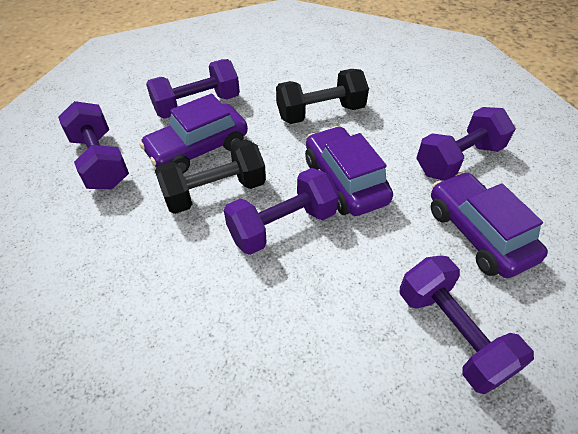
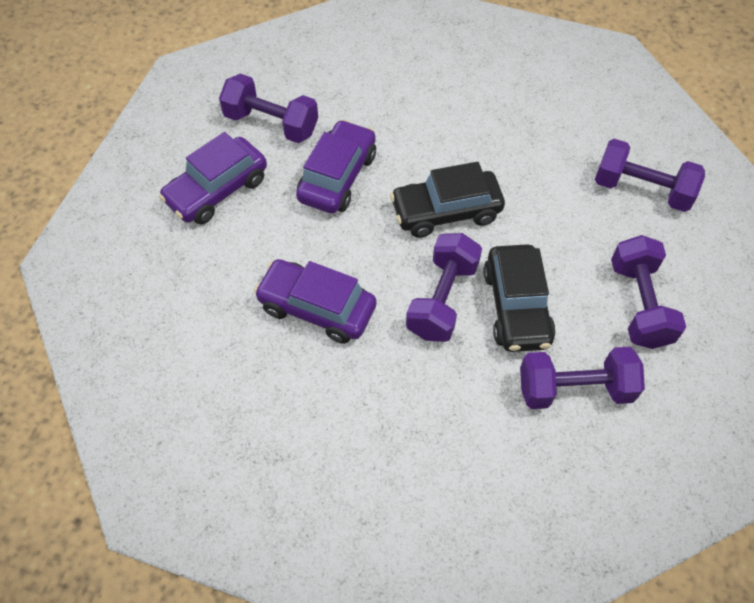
black car: none = 0 -> [390,162,505,238] [483,244,556,352] = 2
black dumbbell: [155,139,266,214] [276,69,369,124] = 2 -> none = 0

